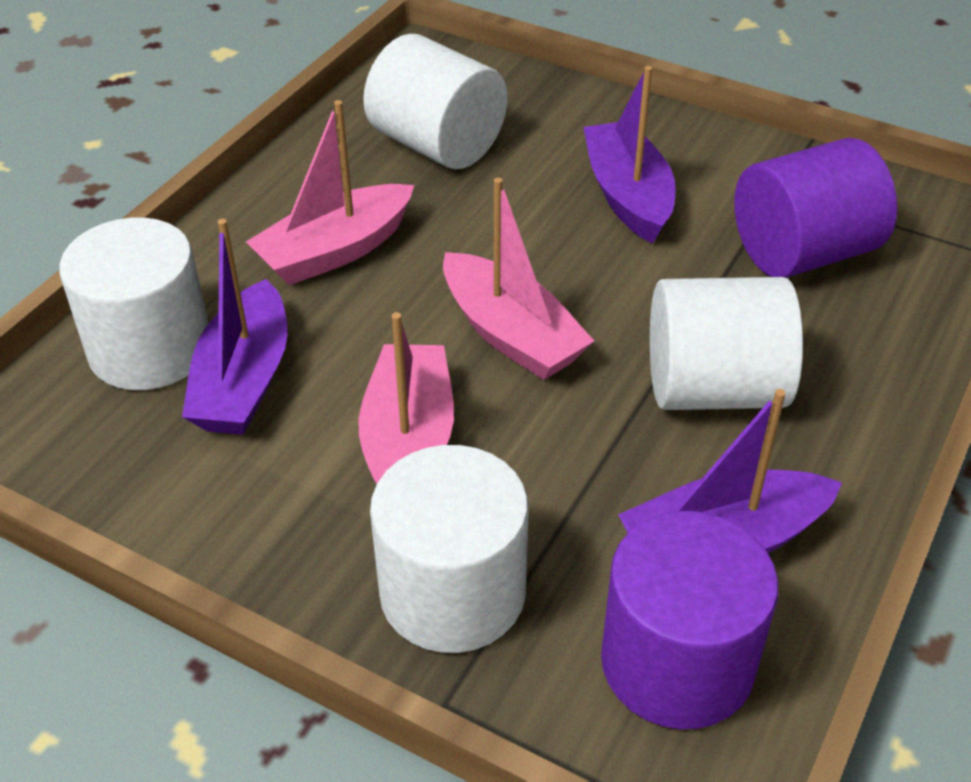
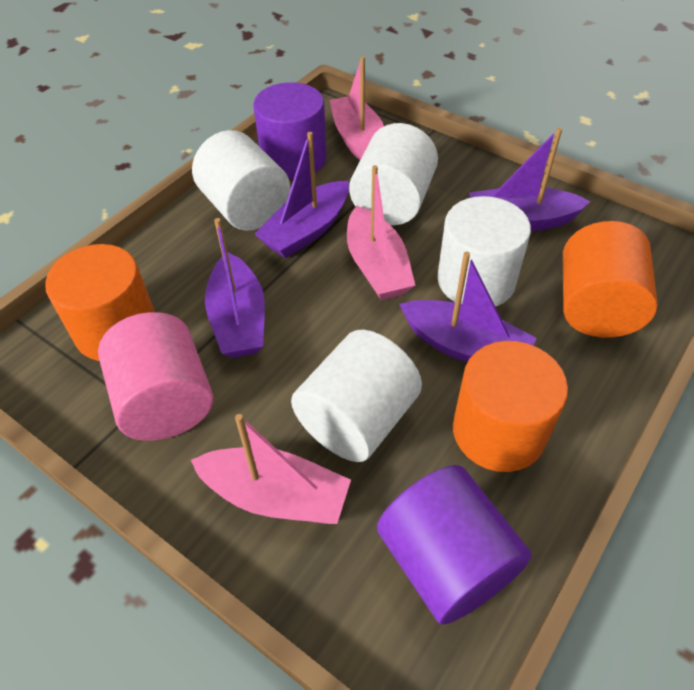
orange cylinder: none = 0 -> [45,244,155,361] [453,341,568,472] [563,221,658,338] = 3
pink cylinder: none = 0 -> [98,312,213,441] = 1
purple boat: [182,219,288,435] [583,66,676,243] [618,389,842,553] = 3 -> [205,218,265,358] [254,132,349,258] [399,252,537,362] [469,128,591,231] = 4

